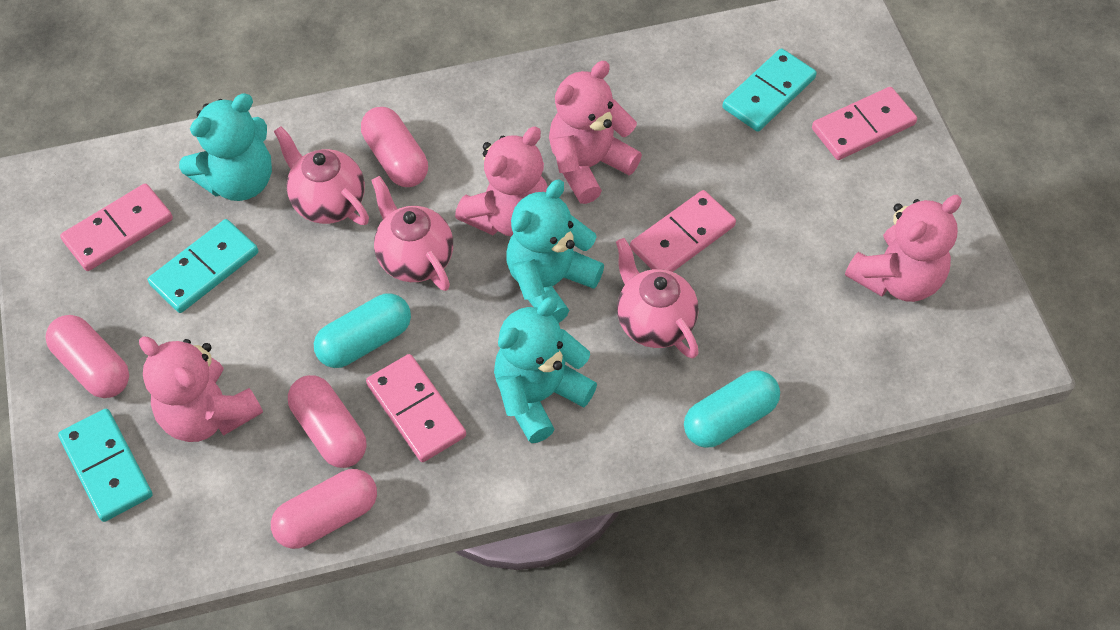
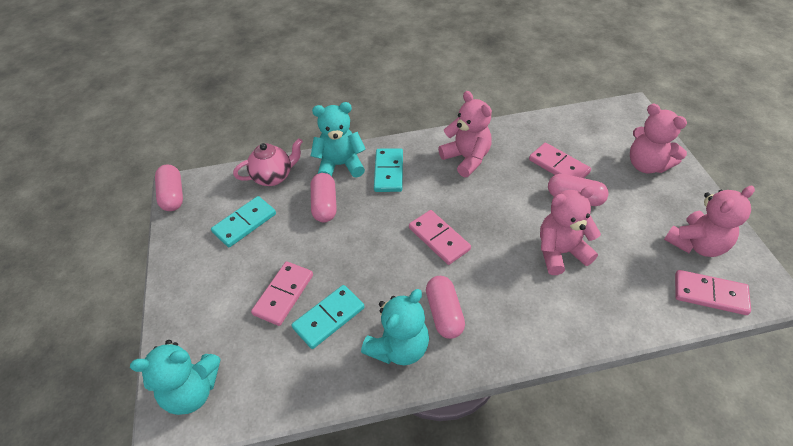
pink teapot: [274,126,369,225] [371,176,453,291] [616,238,699,358] = 3 -> [233,138,303,186] = 1
turquoise capsule: [314,293,411,368] [684,370,780,448] = 2 -> none = 0

